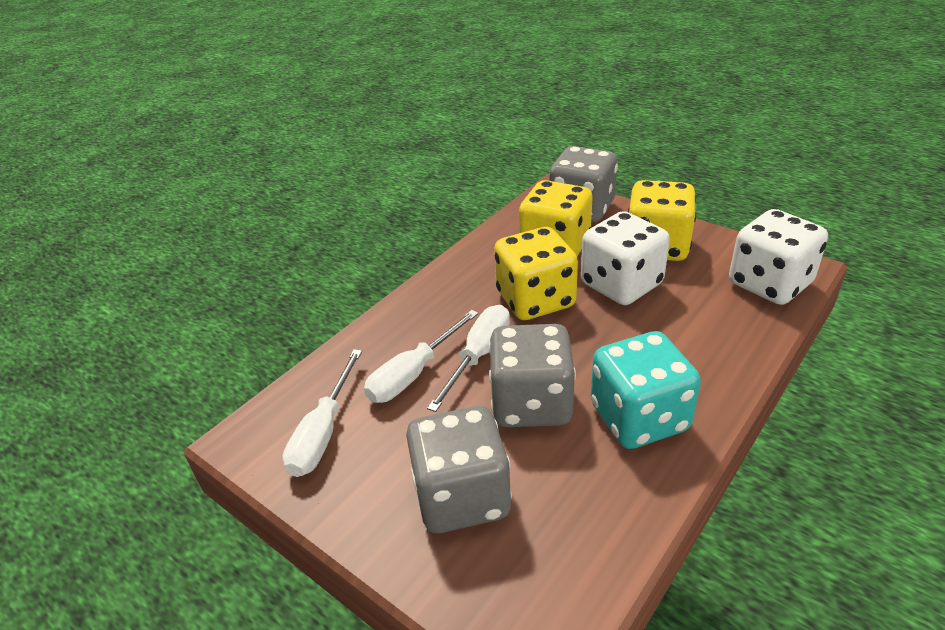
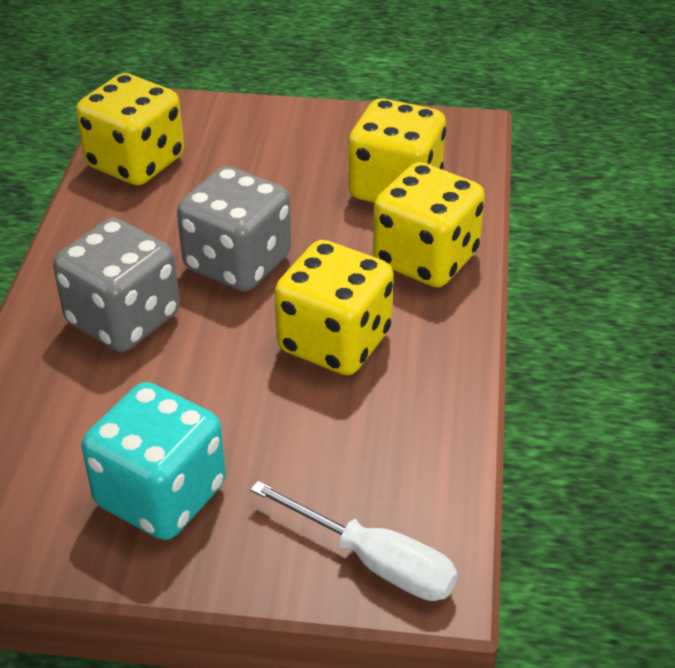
grey dice: [406,406,512,533] [489,324,576,427] [549,146,618,222] = 3 -> [53,218,180,352] [177,166,291,292] = 2
white dice: [581,211,670,305] [729,209,828,305] = 2 -> none = 0
white screwdriver: [283,349,362,477] [364,310,478,403] [427,305,510,412] = 3 -> [250,481,458,601] = 1
yellow dice: [494,227,578,320] [519,180,593,256] [628,180,696,261] = 3 -> [76,73,184,185] [275,240,394,375] [348,98,446,203] [373,162,485,287] = 4

